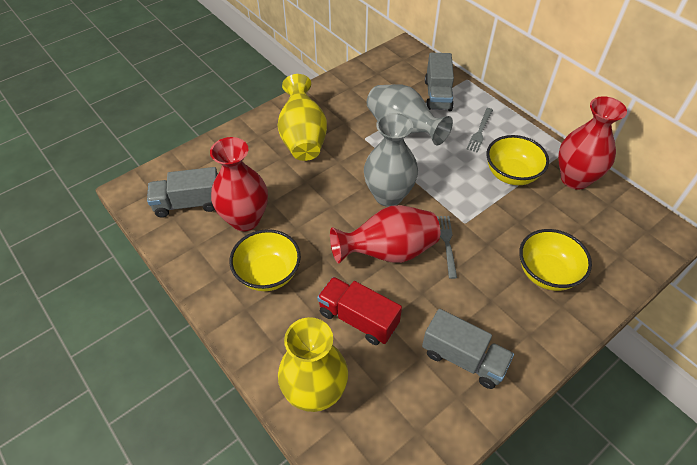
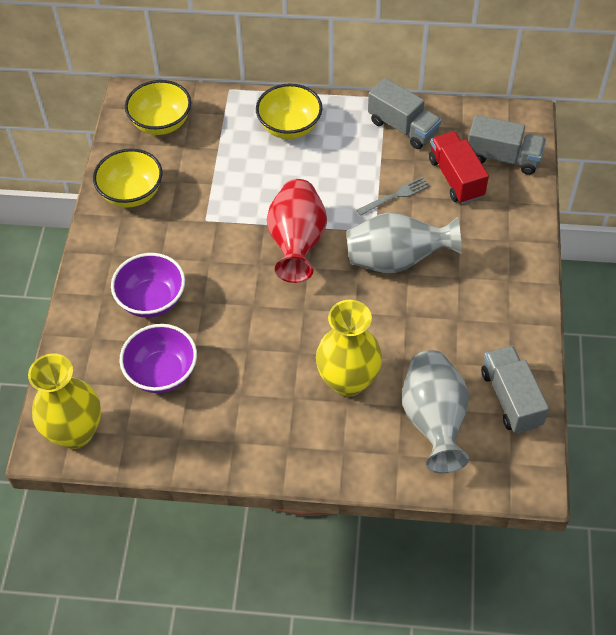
grey fork: [437,216,457,279] [467,108,493,153] = 2 -> [356,177,430,216] = 1
purple bowl: none = 0 -> [111,253,185,318] [120,324,197,393] = 2
red vase: [210,137,268,231] [330,205,440,264] [558,96,627,190] = 3 -> [267,179,327,283] = 1

